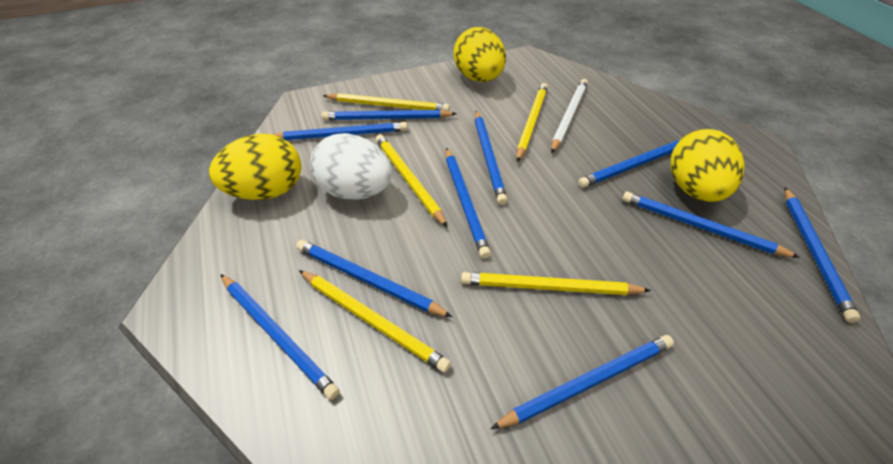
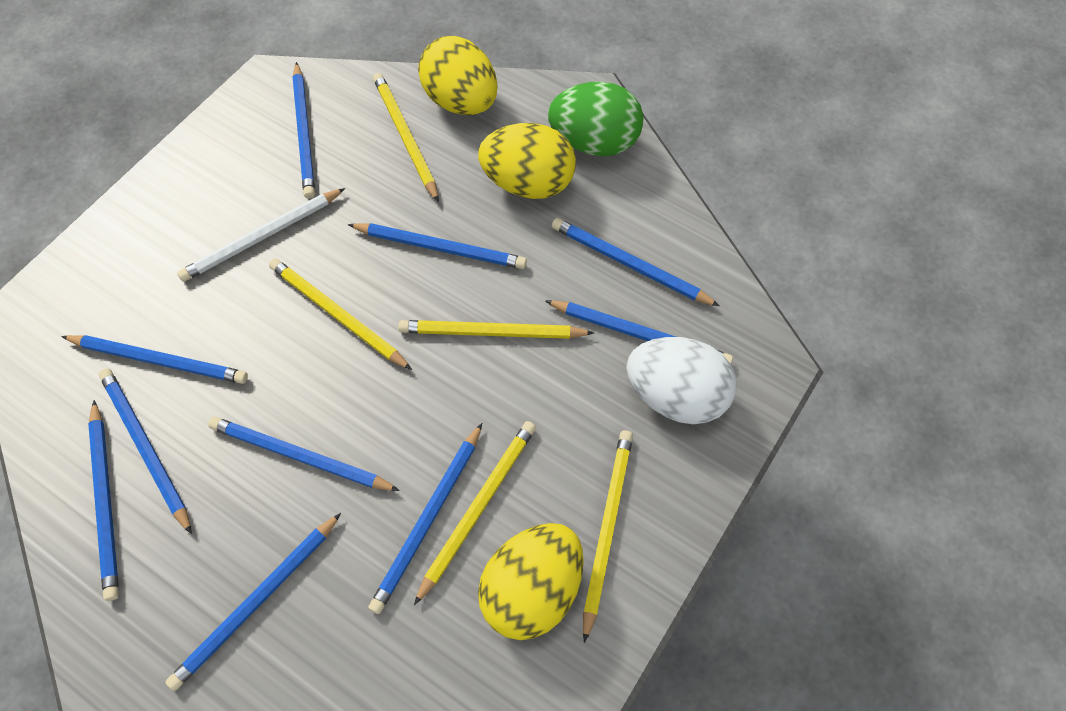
green egg: none = 0 -> [548,82,643,156] = 1

